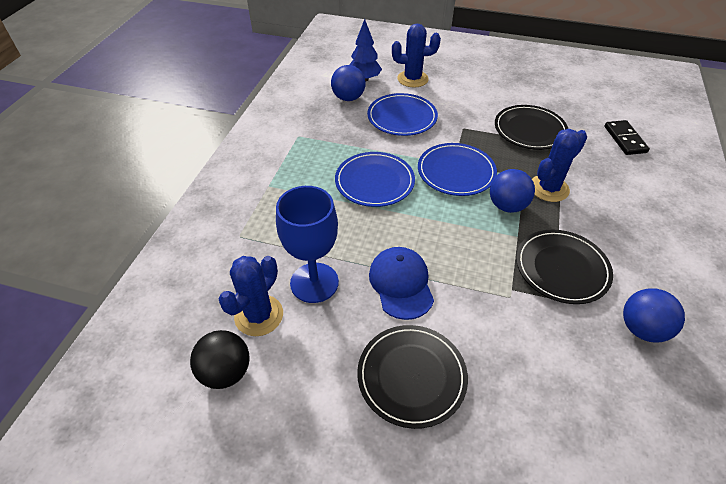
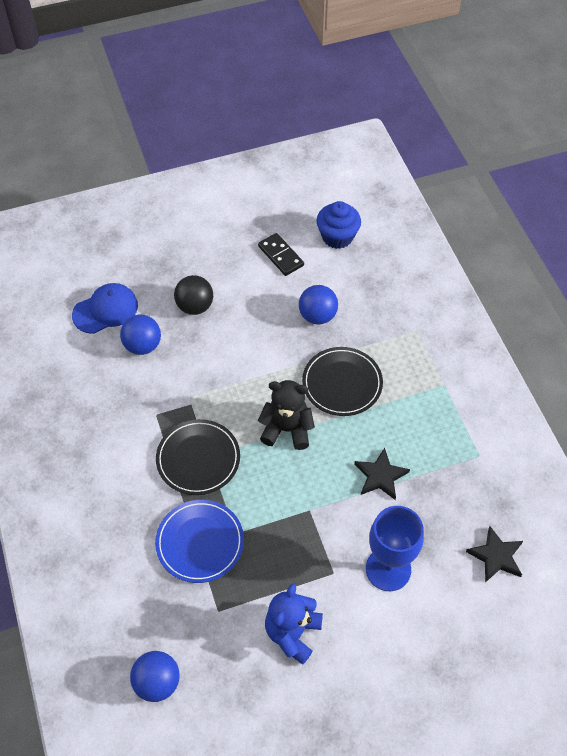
black plate: [357,325,468,429] [495,105,568,150] [516,230,613,304] = 3 -> [156,419,240,495] [302,347,383,416] = 2
black star: none = 0 -> [354,448,410,500] [466,526,523,582] = 2
black teddy bear: none = 0 -> [258,380,315,450] = 1
blue cactus: [219,256,283,336] [392,23,441,88] [532,129,587,202] = 3 -> none = 0
blue cupcake: none = 0 -> [316,201,361,249] = 1
blue plate: [335,152,415,207] [367,93,438,136] [418,143,497,196] = 3 -> [155,500,244,583] = 1
blue teddy bear: none = 0 -> [265,584,323,664] = 1
blue tree: [349,19,382,81] = 1 -> none = 0

